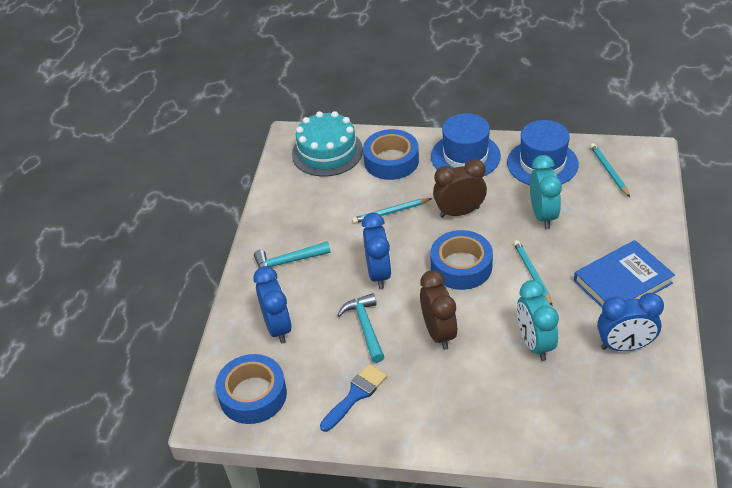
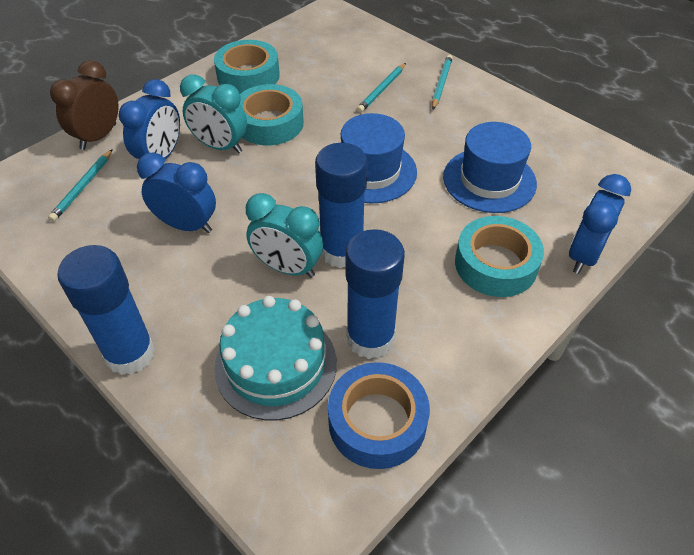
blue book: [574,240,675,308] = 1 -> none = 0
blue brush: [320,364,387,432] = 1 -> none = 0
blue glue stick: none = 0 -> [57,245,155,375] [315,143,367,268] [345,229,405,359] = 3
blue tape: [215,354,287,424] [363,129,419,180] [430,230,493,290] = 3 -> [328,362,430,469] = 1
brown clock: [420,270,458,350] [433,159,487,218] = 2 -> [50,60,119,150] = 1
turquoise hammer: [254,242,331,279] [337,293,384,363] = 2 -> none = 0
turquoise tape: none = 0 -> [214,40,280,94] [240,84,304,145] [455,216,544,297] = 3

